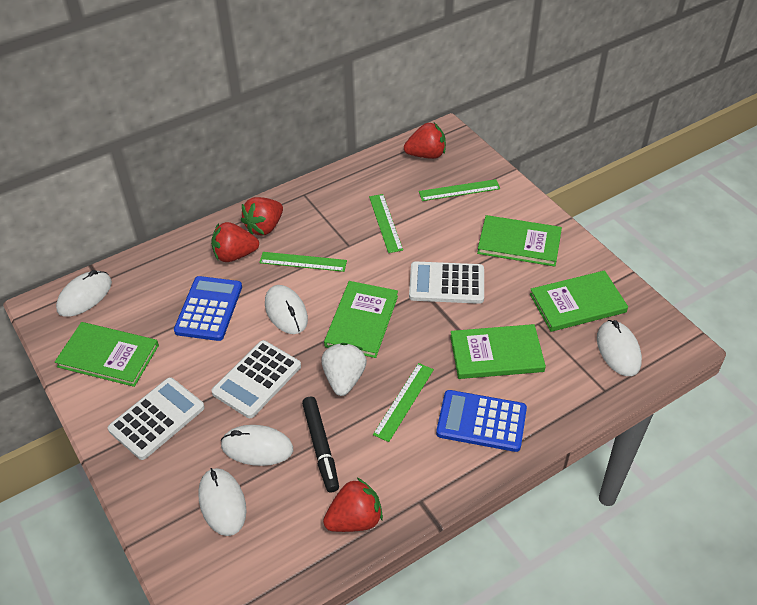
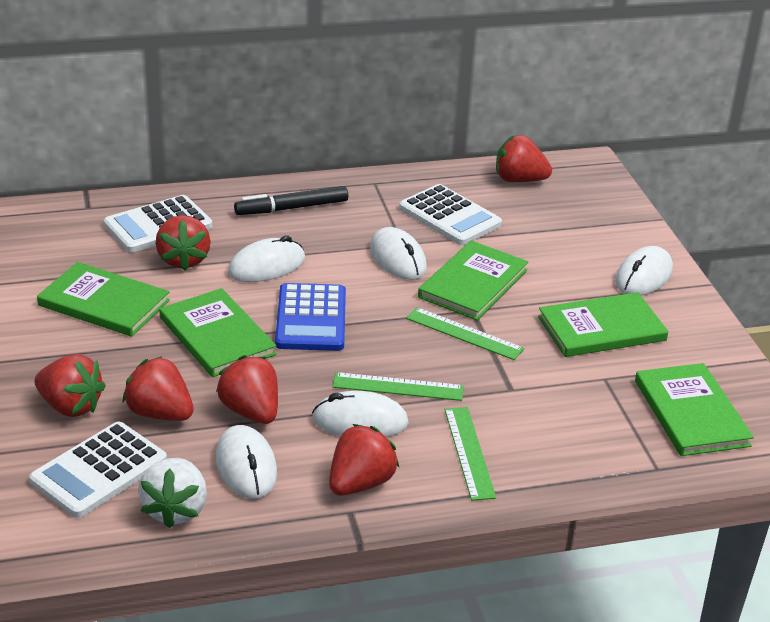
blue calculator: [174,276,242,341] [436,390,527,452] = 2 -> [275,283,346,351] = 1
green ruler: [259,252,347,272] [369,194,403,253] [373,363,434,442] [419,179,500,201] = 4 -> [332,372,464,401] [406,307,524,360] [444,407,496,501] = 3
red strawberry: [211,222,259,262] [241,197,283,235] [323,478,383,532] [404,123,446,159] = 4 -> [34,354,106,417] [122,356,194,421] [156,215,211,271] [216,355,278,424] [329,424,399,496] [496,135,552,182] = 6

